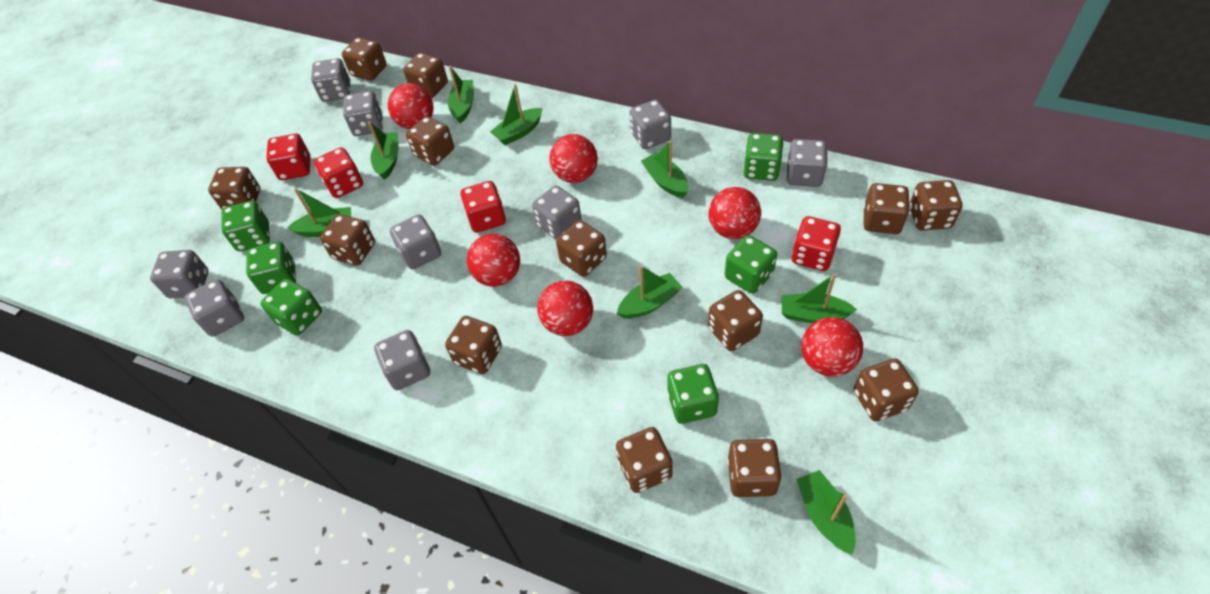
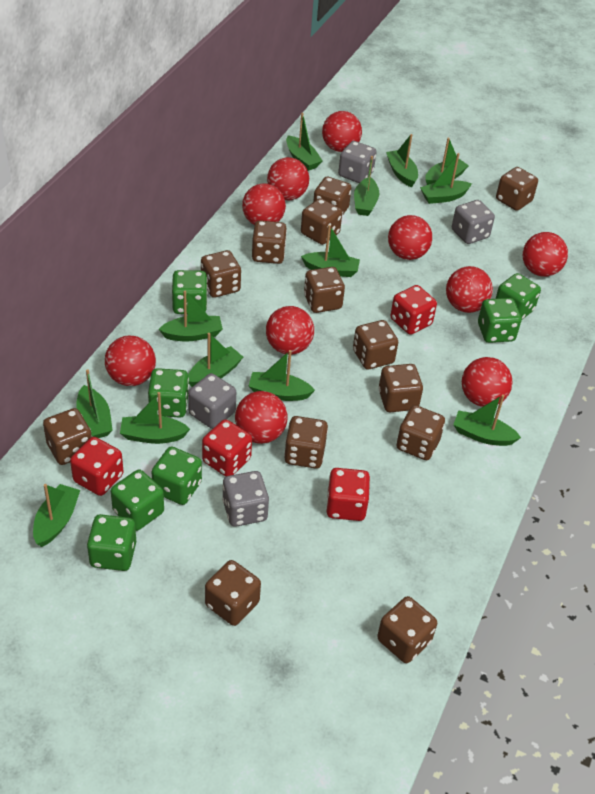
green boat: [287,188,351,237] [368,122,399,180] [448,66,474,123] [490,84,543,145] [617,265,682,319] [641,141,688,198] [782,273,857,323] [796,470,856,555] = 8 -> [33,484,80,547] [76,369,113,438] [120,392,190,444] [159,291,223,342] [188,333,243,387] [249,350,315,401] [286,113,323,171] [301,225,360,277] [354,156,379,216] [386,134,418,188] [420,153,472,204] [425,138,469,185] [453,394,521,446] = 13
green dice: [221,201,270,251] [246,241,296,294] [260,279,322,336] [667,364,719,424] [725,235,777,294] [743,133,784,181] = 6 -> [87,514,136,571] [111,470,164,531] [148,368,189,417] [151,447,202,505] [172,270,207,314] [478,298,521,343] [496,273,541,320] = 7
grey dice: [150,250,209,298] [185,279,244,337] [311,58,350,102] [343,91,383,136] [374,330,430,390] [390,215,441,270] [532,186,582,240] [630,100,671,149] [787,139,828,187] = 9 -> [188,373,236,429] [222,471,269,527] [338,141,376,183] [452,200,495,244] = 4
red ball: [388,83,433,129] [467,234,520,287] [537,280,593,336] [549,134,598,183] [709,187,761,239] [801,317,863,377] = 6 -> [105,336,156,386] [235,391,288,444] [242,183,286,225] [266,306,314,355] [267,157,309,200] [322,111,362,152] [388,215,432,260] [446,266,493,313] [462,357,513,407] [523,232,568,277] = 10

